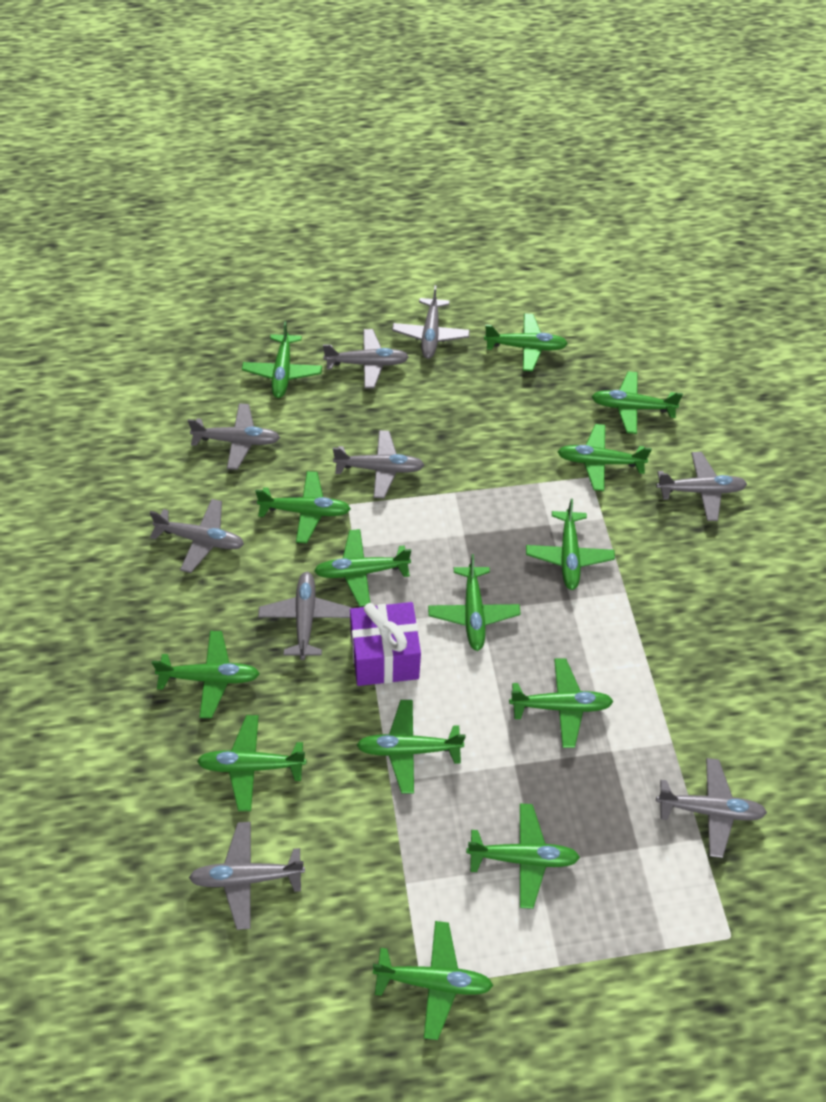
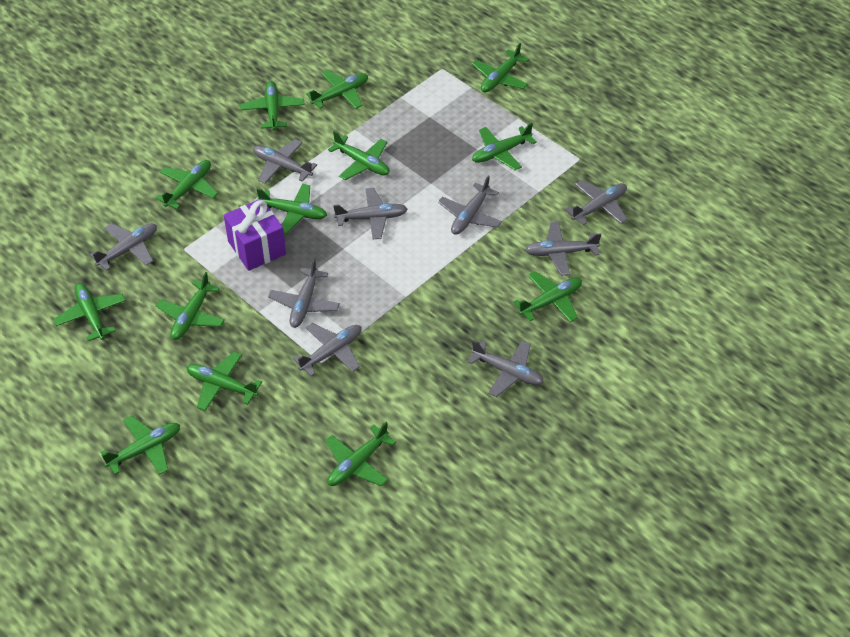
green plane: [152,631,260,718] [197,715,306,811] [242,321,322,398] [255,471,351,543] [314,529,411,607] [357,700,466,794] [373,921,493,1040] [428,554,521,651] [466,804,580,909] [484,313,568,372] [509,659,614,748] [526,499,615,590] [557,424,652,491] [592,371,683,434] = 14 -> [53,283,126,341] [101,415,180,475] [156,160,218,209] [156,272,225,340] [186,352,262,411] [240,81,305,131] [256,184,327,234] [306,70,368,109] [325,422,396,486] [328,131,390,180] [472,43,529,92] [472,123,537,170] [513,271,582,322] = 13

